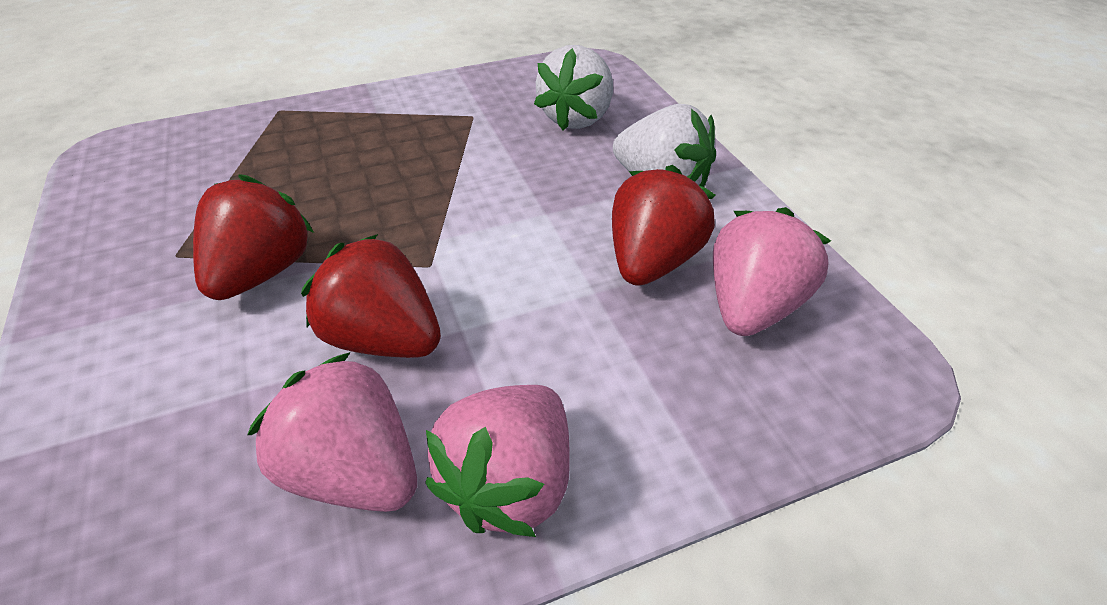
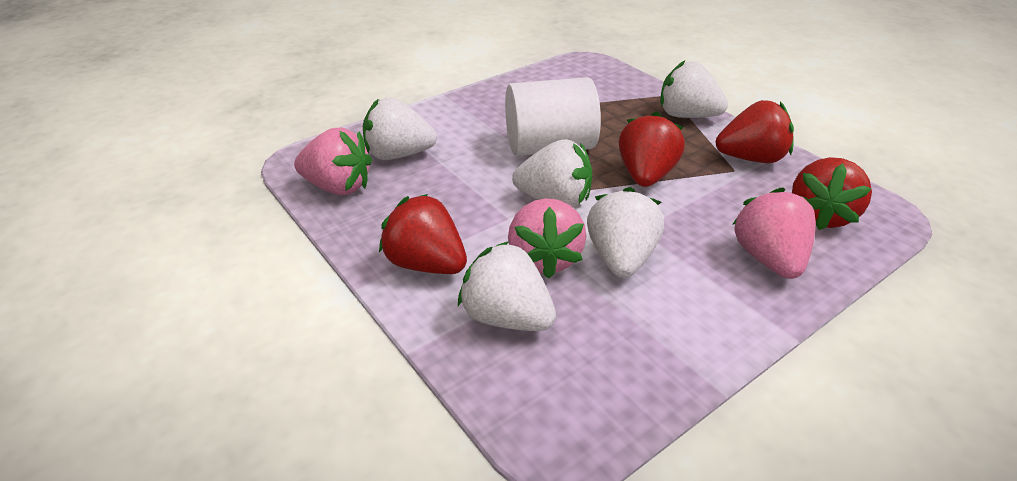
red strawberry: [193,174,314,300] [301,234,441,358] [612,165,715,286] = 3 -> [379,194,467,274] [619,111,685,187] [716,100,794,163] [792,157,872,230] = 4
white cylinder: none = 0 -> [505,77,601,156] = 1
white strawberry: [534,45,613,131] [613,104,716,187] = 2 -> [363,97,437,160] [458,241,556,331] [512,139,592,208] [587,187,664,278] [660,60,728,118] = 5

